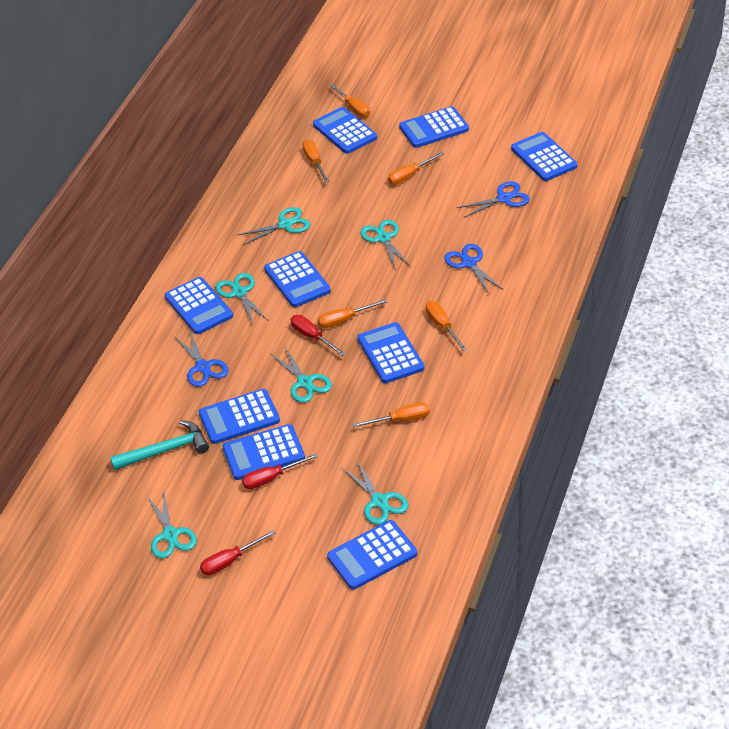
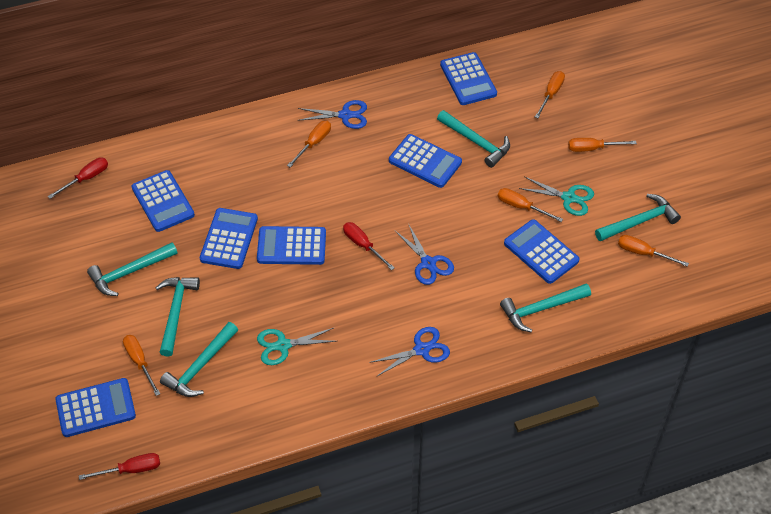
blue calculator: [165,277,233,334] [199,389,280,444] [222,424,305,480] [264,251,331,307] [313,107,377,154] [327,520,417,590] [357,322,424,383] [399,106,469,148] [511,132,577,181] = 9 -> [55,378,136,437] [131,170,195,232] [200,208,258,269] [257,226,326,265] [389,134,462,188] [440,52,497,105] [504,219,579,284] = 7
turquoise hammer: [110,420,209,470] = 1 -> [87,242,178,296] [155,277,200,357] [160,322,238,397] [437,110,510,168] [500,283,591,332] [595,194,681,241] = 6
turquoise scissors: [147,489,197,559] [215,273,268,324] [238,207,310,245] [270,347,332,403] [342,460,409,525] [360,220,411,270] = 6 -> [257,327,336,365] [519,176,594,216] = 2

